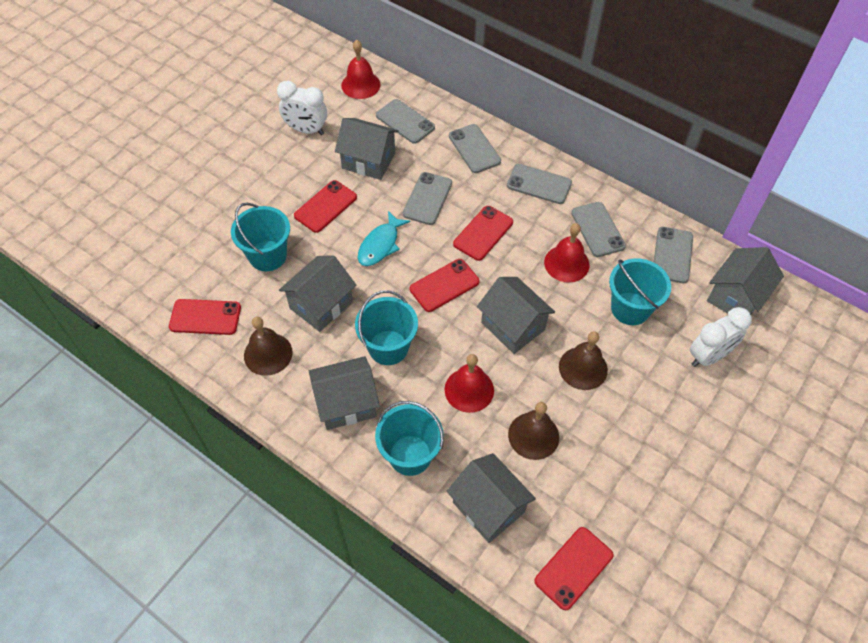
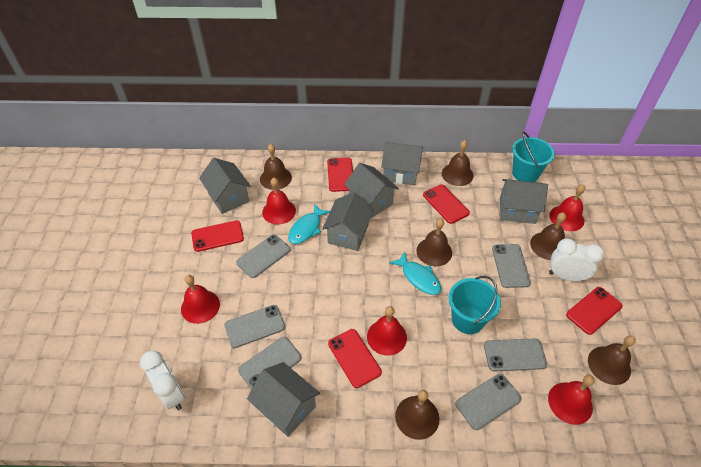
brown bell: [244,317,293,376] [508,402,559,460] [559,331,608,390] = 3 -> [260,144,292,190] [395,390,440,440] [416,219,452,266] [442,140,473,186] [530,212,566,260] [588,335,636,385] = 6
red bell: [341,40,380,99] [445,354,494,413] [544,223,589,283] = 3 -> [181,275,220,324] [262,178,296,224] [367,306,407,355] [548,375,595,425] [550,184,585,231] = 5
turquoise bucket: [231,203,290,271] [355,290,418,365] [375,401,444,476] [609,258,671,325] = 4 -> [449,276,501,334] [512,132,555,182] = 2
turquoise fish: [358,211,411,266] = 1 -> [288,204,330,244] [389,251,441,295] = 2

